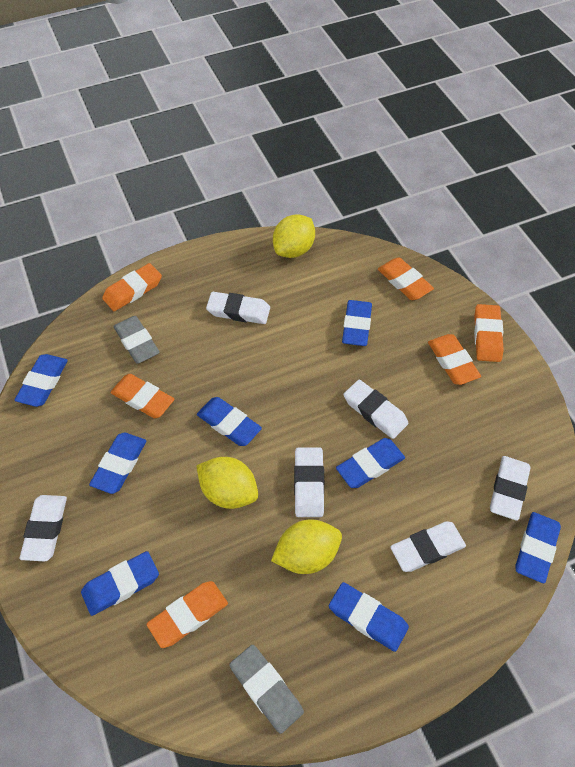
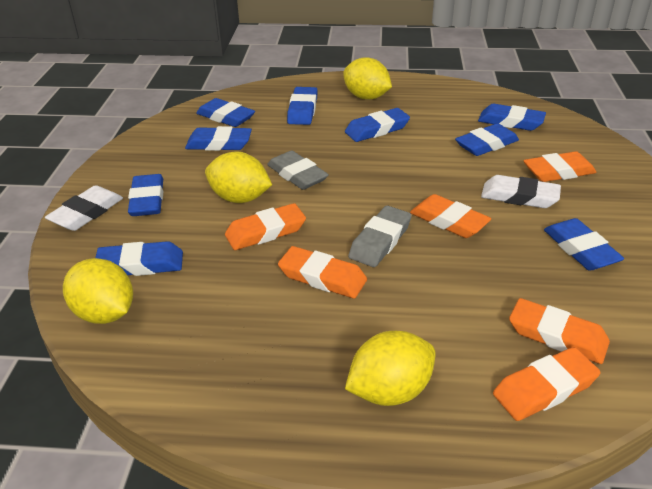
blue eraser: [15,354,68,407] [81,551,159,616] [89,433,146,494] [197,397,262,446] [329,582,409,652] [336,438,405,488] [342,300,372,346] [515,512,561,583] = 8 -> [95,241,183,276] [128,174,163,216] [185,126,252,151] [196,98,255,127] [287,87,318,125] [345,108,410,142] [455,123,519,156] [478,104,546,131] [544,218,624,271] = 9
white eraser: [20,495,67,561] [206,292,270,324] [294,447,324,517] [344,380,408,439] [391,521,466,572] [490,456,530,521] = 6 -> [45,185,123,231] [481,175,561,208] = 2
yellow lemon: [196,457,258,509] [271,519,342,574] [273,214,315,258] = 3 -> [63,258,133,324] [205,151,272,203] [343,57,392,100] [345,331,436,406] = 4

